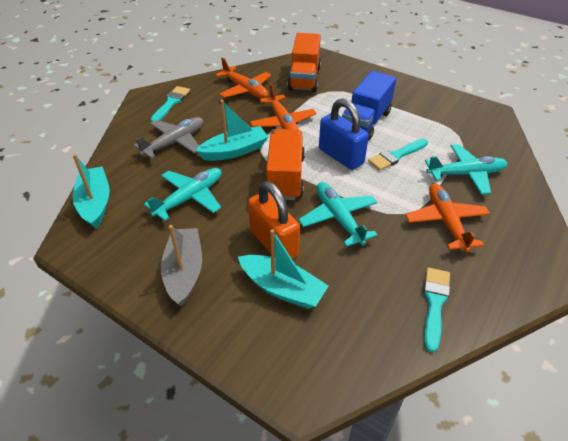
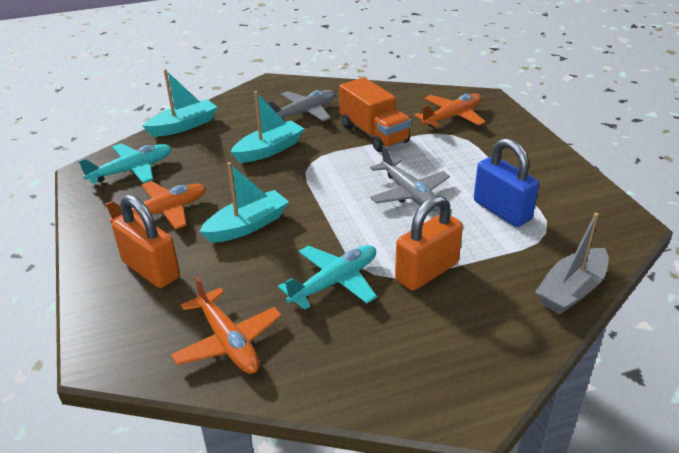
blue truck: [342,71,396,140] = 1 -> none = 0
grey plane: [134,117,203,159] = 1 -> [267,90,335,121] [370,145,450,211] = 2
orange padlock: [248,181,300,259] = 1 -> [112,194,180,288] [395,195,463,291] = 2
orange truck: [266,129,305,200] [288,33,321,92] = 2 -> [339,77,411,152] = 1
turquoise brush: [150,86,190,122] [368,139,428,171] [423,267,450,353] = 3 -> none = 0
turquoise plane: [144,168,221,221] [299,182,378,247] [425,144,508,195] = 3 -> [78,143,172,184] [278,245,377,310] = 2

